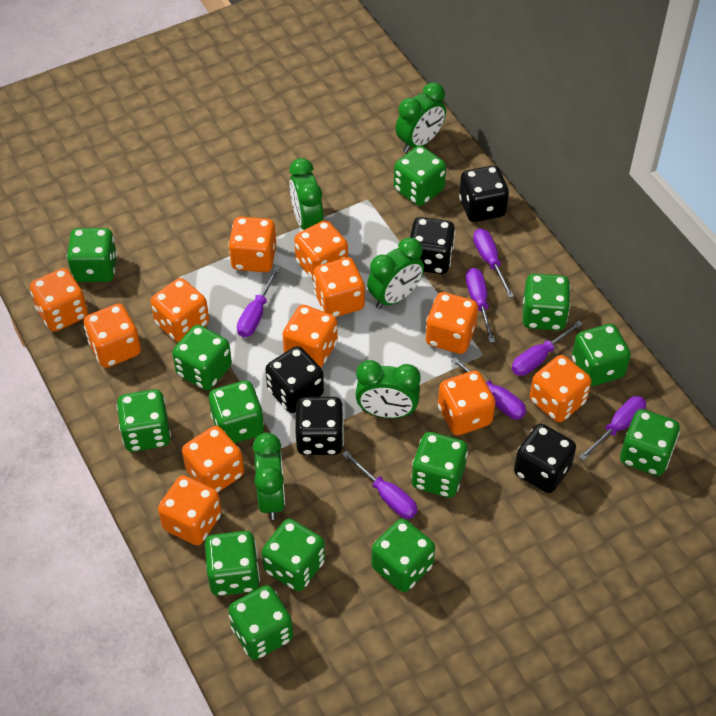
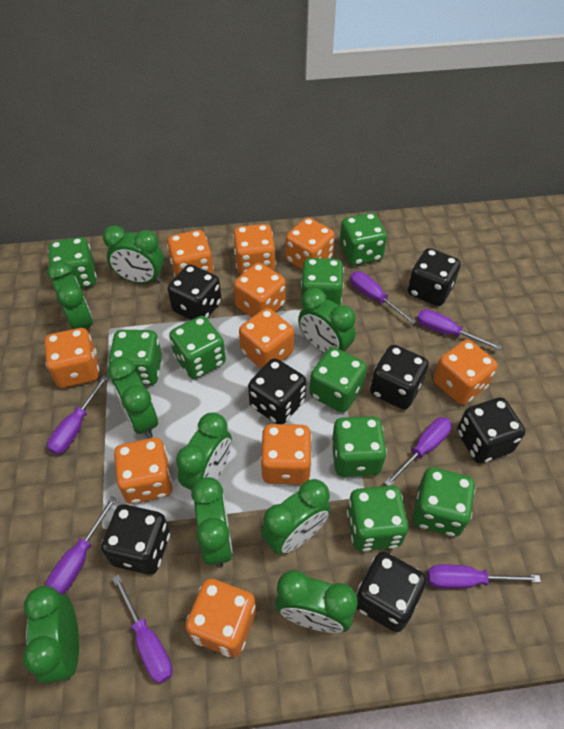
black dice: [265,346,324,413] [295,397,344,455] [410,217,455,274] [459,165,509,222] [514,424,576,493] = 5 -> [101,504,170,575] [167,264,222,320] [248,358,306,424] [356,552,427,632] [370,345,429,410] [408,248,461,306] [457,397,525,463] = 7
green clock: [253,433,285,520] [289,158,324,230] [355,360,421,418] [367,237,424,309] [396,82,446,153] = 5 -> [23,586,79,684] [47,260,93,331] [103,225,164,283] [108,357,158,439] [176,413,232,490] [191,477,233,568] [261,479,331,554] [275,570,358,633] [298,288,356,353] = 9
green dice: [67,228,117,282] [117,389,171,452] [172,325,232,390] [205,531,260,596] [209,380,264,443] [228,585,293,660] [262,519,325,591] [371,519,435,592] [394,146,446,206] [411,432,468,498] [523,274,571,331] [572,324,631,386] [620,409,680,476] = 13 -> [48,237,97,288] [108,330,162,385] [169,316,226,379] [301,258,344,306] [310,347,367,413] [331,416,387,477] [340,213,387,266] [347,485,408,552] [413,467,476,537] = 9
orange dice: [30,268,88,332] [84,304,141,368] [151,278,209,343] [158,475,222,545] [182,426,244,492] [228,217,276,272] [283,305,338,367] [294,220,348,281] [313,257,365,317] [425,292,478,354] [438,371,495,435] [530,355,591,422] = 12 -> [44,328,99,388] [114,438,173,504] [167,230,214,277] [186,578,256,657] [233,224,276,275] [234,263,286,317] [239,308,294,369] [260,424,312,484] [286,217,335,270] [433,339,498,405] = 10

